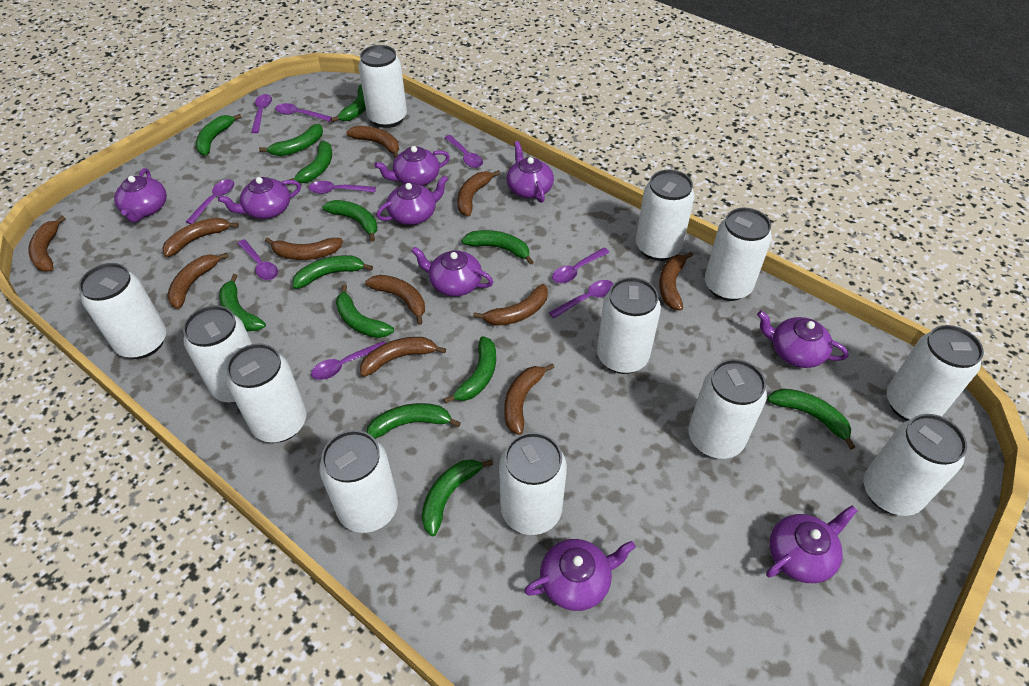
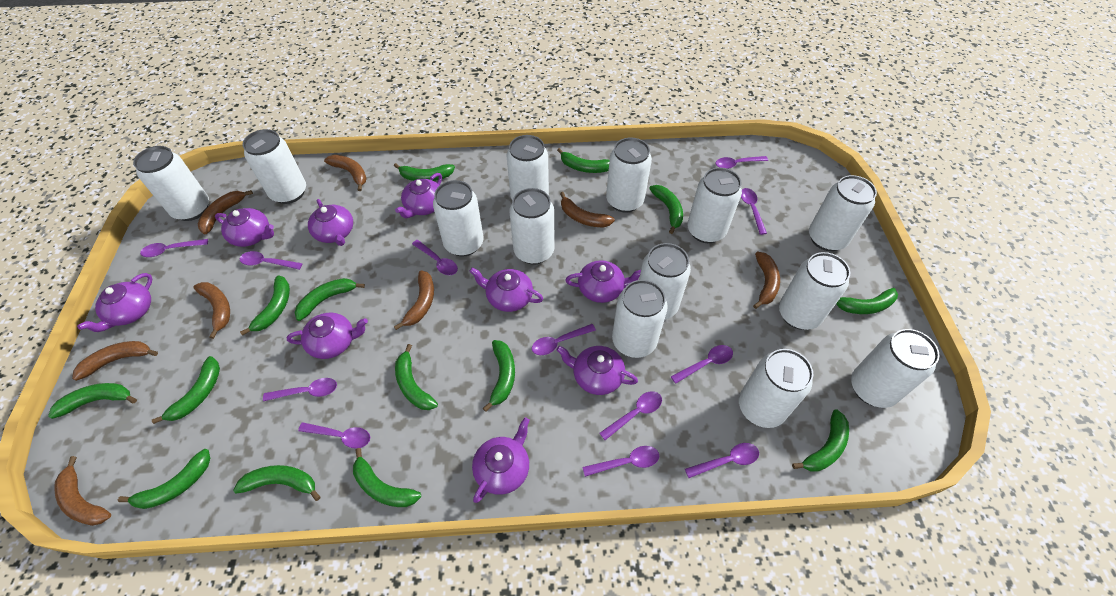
brown banana: [28,216,66,272] [162,218,239,257] [167,253,228,309] [265,237,343,260] [346,126,399,158] [360,337,446,377] [365,275,425,325] [457,170,500,216] [473,284,548,326] [504,363,555,435] [659,252,693,311] = 11 -> [54,456,111,526] [72,341,158,381] [193,282,230,339] [198,190,253,235] [324,155,367,191] [394,270,434,330] [560,192,615,227] [753,252,780,309] = 8
green banana: [196,114,242,155] [219,274,266,331] [259,124,323,156] [288,141,332,185] [293,255,373,289] [322,200,377,242] [331,84,366,122] [336,285,394,338] [366,403,461,438] [422,459,493,536] [443,336,496,404] [462,230,534,265] [767,389,855,449] = 13 -> [48,383,137,419] [118,449,210,509] [152,356,220,424] [233,465,320,501] [240,275,290,335] [294,278,365,321] [353,448,421,507] [394,163,455,181] [395,344,438,410] [483,340,515,412] [557,148,610,173] [649,185,683,234] [792,409,849,472] [836,288,898,314] = 14
purple spoon: [186,179,234,224] [237,239,278,280] [251,94,272,133] [275,103,332,122] [309,181,376,194] [311,341,385,380] [444,135,483,168] [549,280,614,318] [552,248,610,283] = 9 -> [140,239,208,257] [240,251,303,270] [263,378,337,401] [298,422,370,448] [412,240,458,275] [532,324,596,355] [583,446,659,477] [599,391,662,440] [671,345,733,384] [685,443,759,478] [716,156,768,169] [741,188,767,235] = 12
white can: [79,263,166,359] [183,305,252,403] [226,343,307,443] [320,430,398,533] [358,45,407,128] [499,432,567,535] [597,277,661,374] [636,170,695,261] [688,359,767,459] [705,208,772,301] [864,414,967,516] [887,325,984,421] = 12 -> [133,146,209,221] [243,129,306,204] [433,180,483,257] [506,135,549,200] [510,188,555,264] [606,138,652,213] [612,280,668,358] [639,243,691,320] [687,167,742,243] [739,349,813,428] [779,252,850,330] [809,175,877,251] [851,329,939,408] = 13

